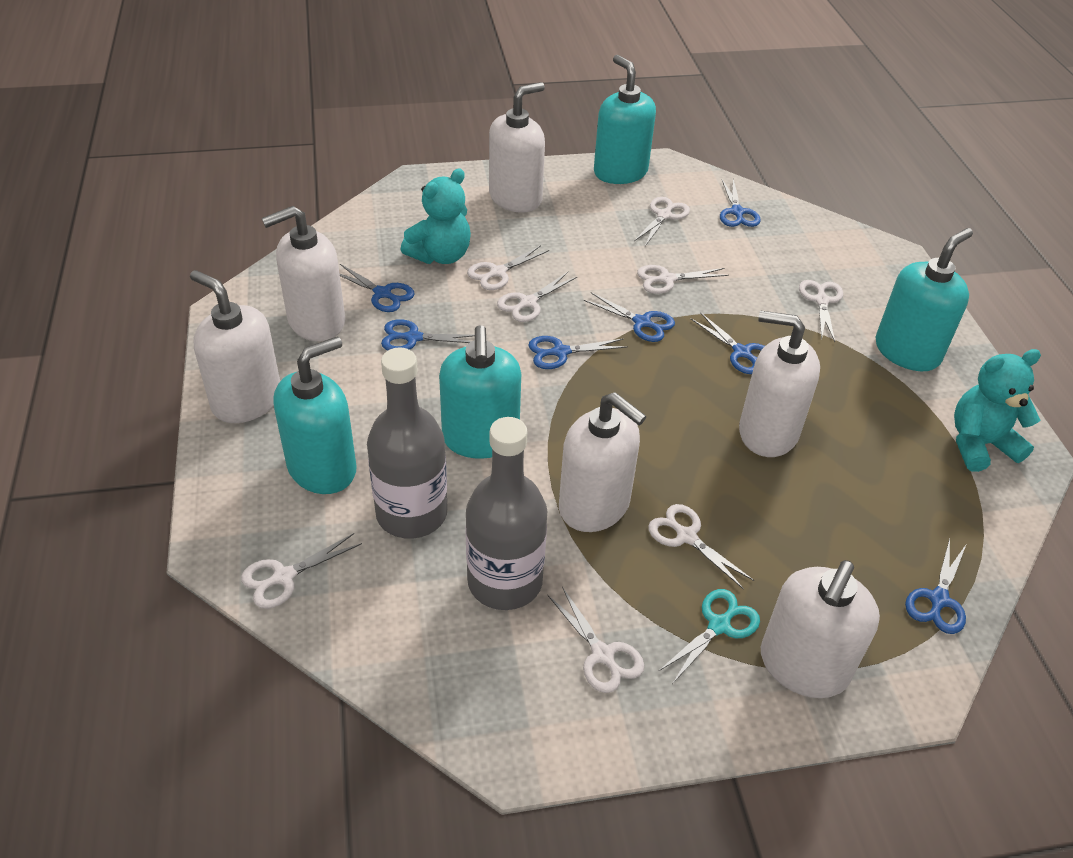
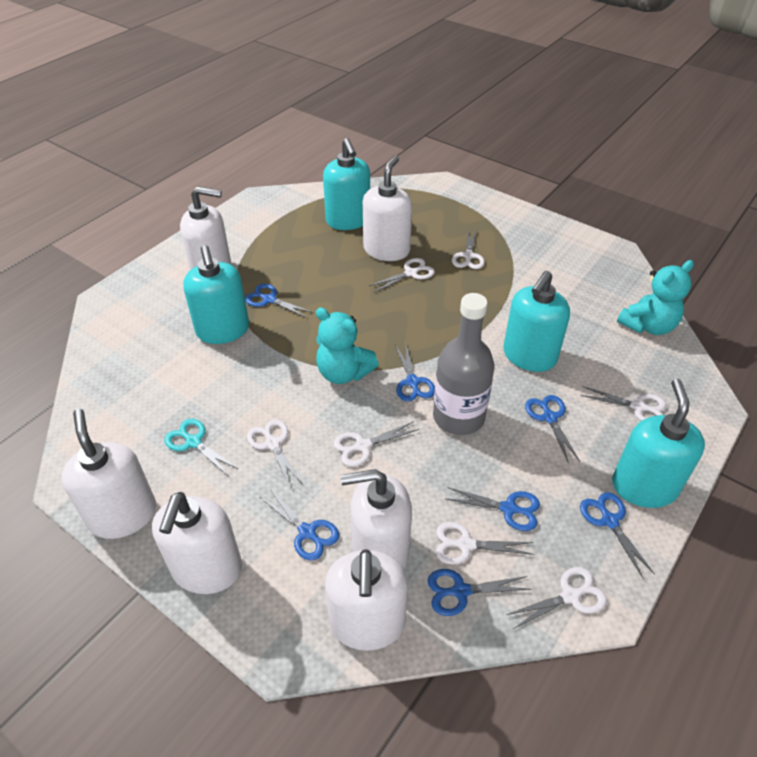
grey bottle: [367,348,448,539] [465,417,547,610] = 2 -> [433,293,494,435] = 1
white scissors: [241,533,362,609] [467,245,549,290] [497,272,578,322] [547,587,644,693] [634,197,690,246] [637,265,729,294] [648,504,754,590] [799,280,843,342] = 8 -> [247,419,302,488] [334,421,419,467] [369,258,435,292] [436,522,534,565] [452,228,485,269] [506,567,607,629] [580,386,666,421] = 7

